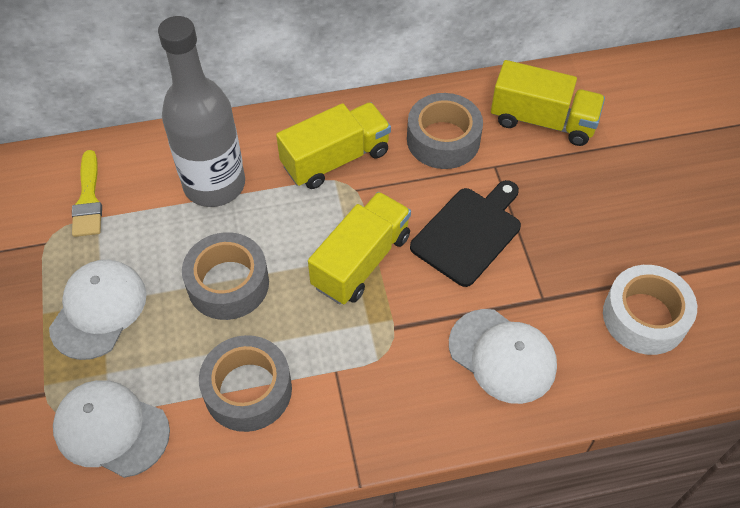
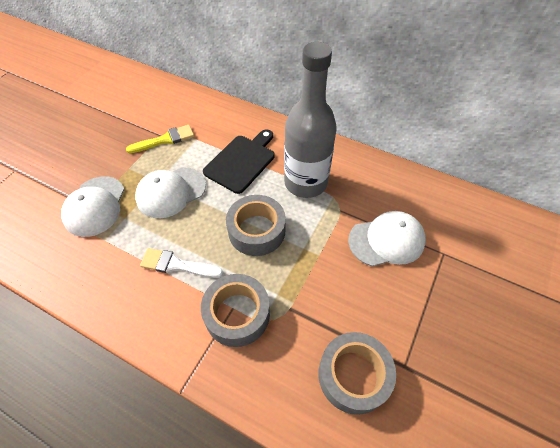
white brush: none = 0 -> [140,248,224,278] = 1
white tape: [603,265,697,355] = 1 -> none = 0
yellow truck: [276,102,391,189] [308,192,411,304] [491,60,605,146] = 3 -> none = 0

